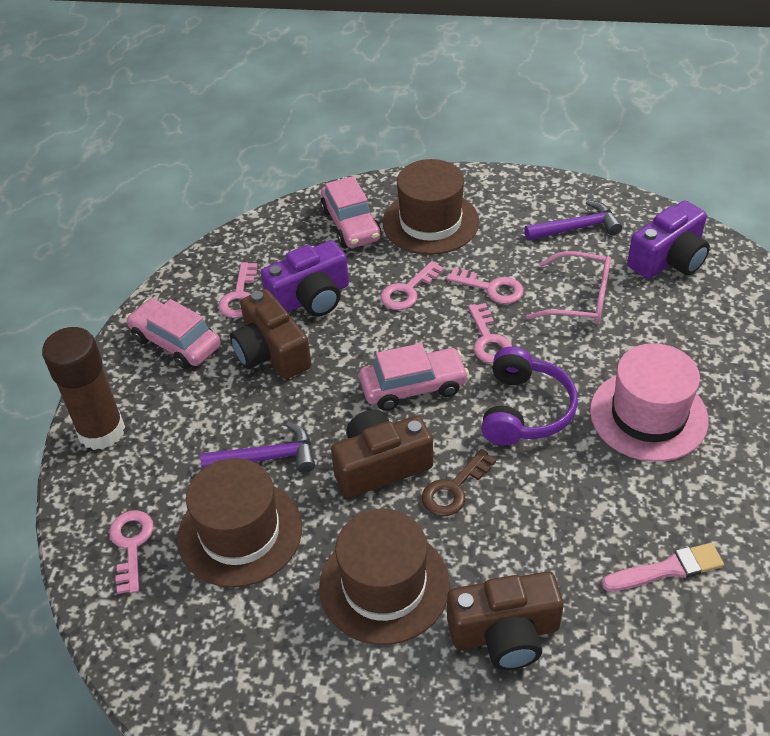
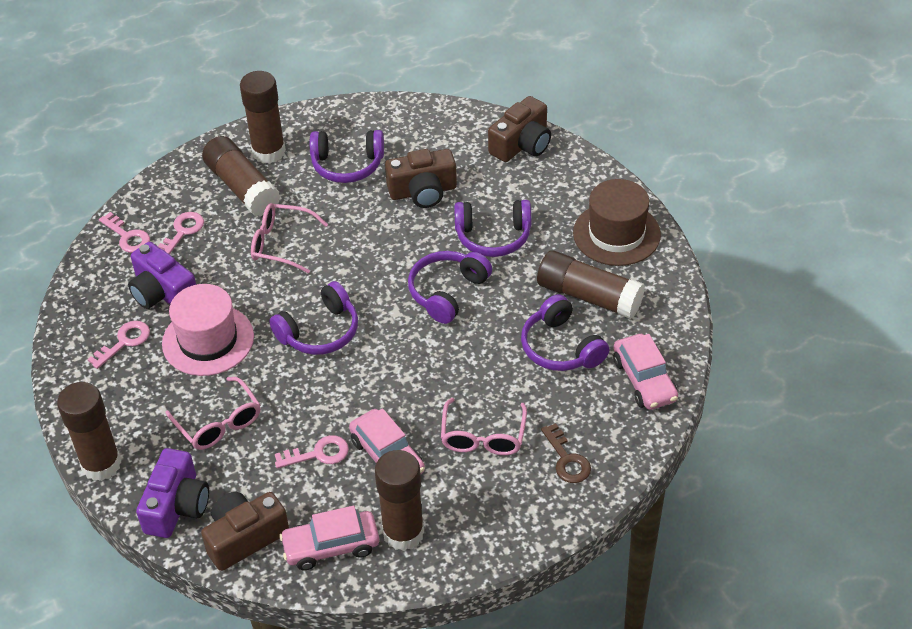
brown glue stick: [42,327,125,450] = 1 -> [57,382,121,481] [202,136,280,217] [240,71,286,164] [375,450,424,551] [537,250,645,319] = 5
brown hat: [177,458,302,588] [319,509,450,645] [382,159,479,255] = 3 -> [573,179,661,266] = 1
pink brush: [602,543,724,591] = 1 -> none = 0
pink glasses: [526,251,611,324] = 1 -> [165,377,261,450] [251,203,328,273] [441,398,527,455] = 3
pink key: [109,510,154,594] [218,262,258,318] [381,261,444,310] [446,268,524,304] [468,303,512,364] = 5 -> [87,321,150,369] [99,212,150,253] [158,212,204,255] [275,435,349,468] = 4
purple hammer: [200,422,315,473] [524,200,622,241] = 2 -> none = 0
purple headphones: [481,346,578,446] = 1 -> [269,281,358,355] [310,130,384,183] [408,251,492,324] [454,200,531,257] [521,294,609,371] = 5

